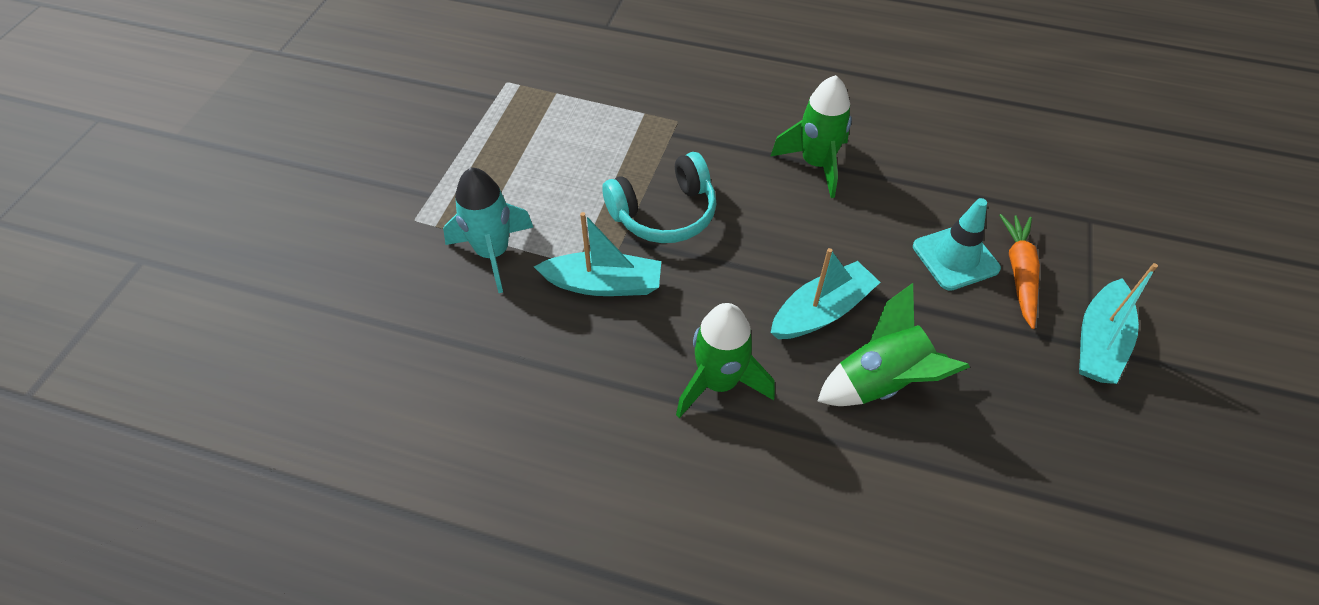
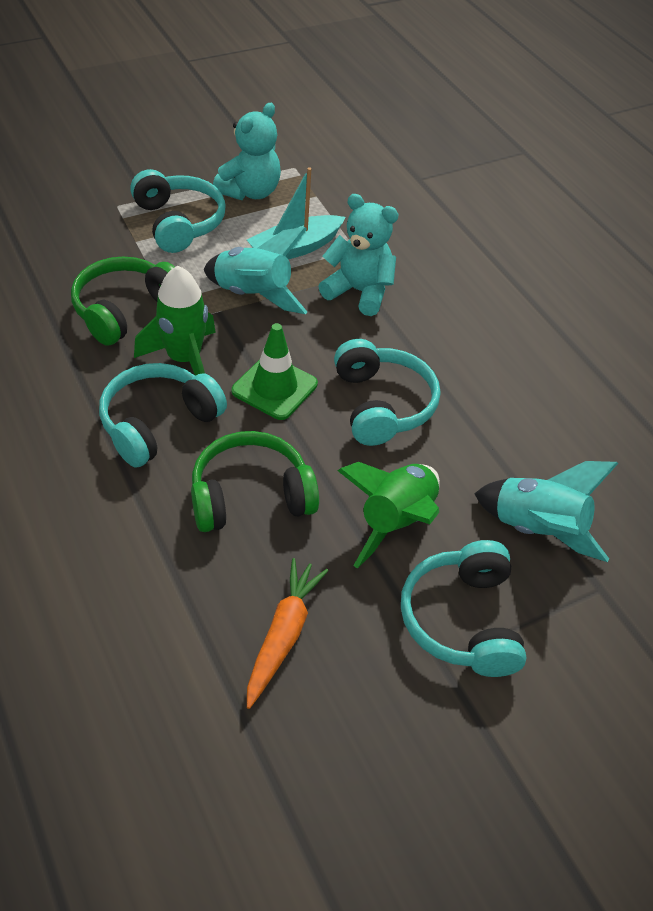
green headphones: none = 0 -> [71,257,175,346] [191,431,319,532] = 2
green rocket: [676,303,775,418] [770,75,852,198] [817,283,970,406] = 3 -> [134,266,216,376] [337,462,440,569] = 2
green traffic cone: none = 0 -> [232,323,318,420] = 1
turquoise boat: [534,212,661,296] [771,248,881,339] [1079,263,1158,384] = 3 -> [247,167,345,259] = 1
turquoise headphones: [602,152,717,243] = 1 -> [99,363,227,468] [130,169,225,253] [334,339,440,446] [401,540,527,677] = 4
turquoise rocket: [443,167,533,293] = 1 -> [204,227,307,314] [474,461,618,562] = 2
turquoise teddy bear: none = 0 -> [213,103,281,200] [319,194,399,316] = 2
turquoise traffic cone: [913,198,1001,291] = 1 -> none = 0

